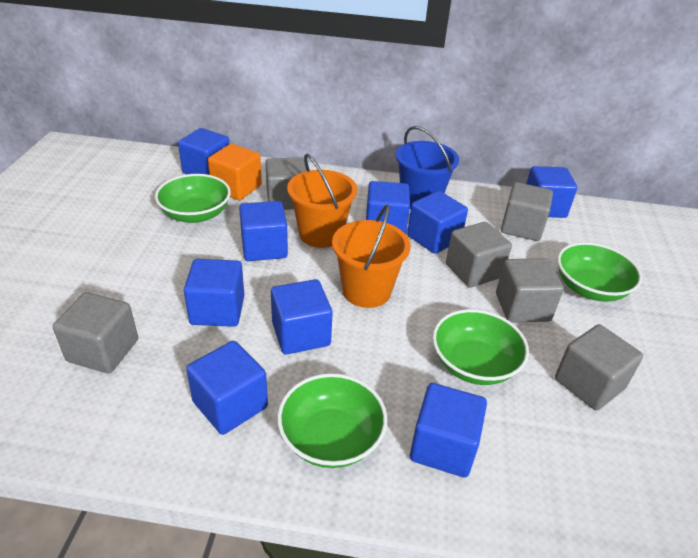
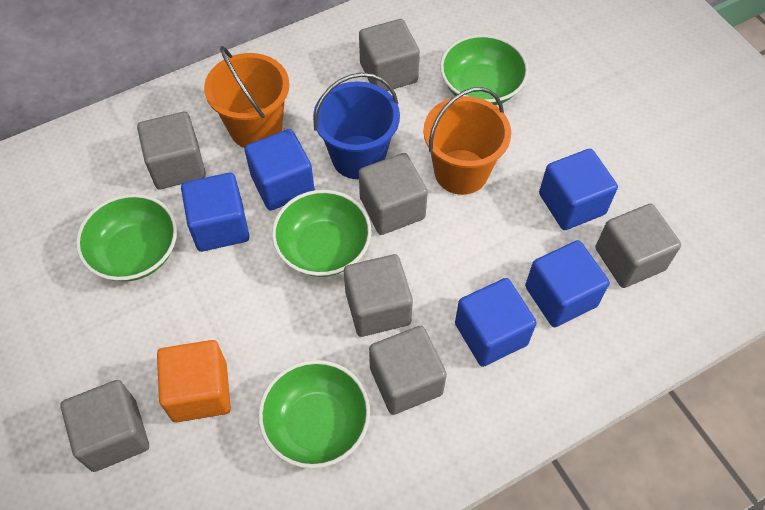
blue cube: [178,128,229,175] [184,259,245,327] [186,341,268,435] [239,201,288,261] [271,279,333,355] [366,181,410,234] [407,191,468,254] [410,383,487,477] [526,166,577,218] = 9 -> [181,173,249,252] [244,129,315,211] [455,278,537,367] [525,240,610,327] [539,149,618,230] = 5
grey cube: [53,292,138,373] [265,157,307,210] [446,222,512,288] [496,258,564,323] [501,182,553,241] [555,324,643,410] = 6 -> [60,380,149,472] [137,112,206,189] [344,254,413,337] [359,19,420,91] [359,153,428,235] [369,326,447,415] [595,204,681,288] = 7

